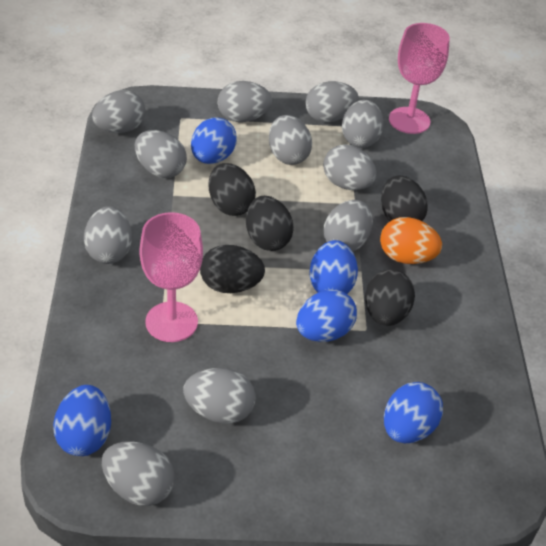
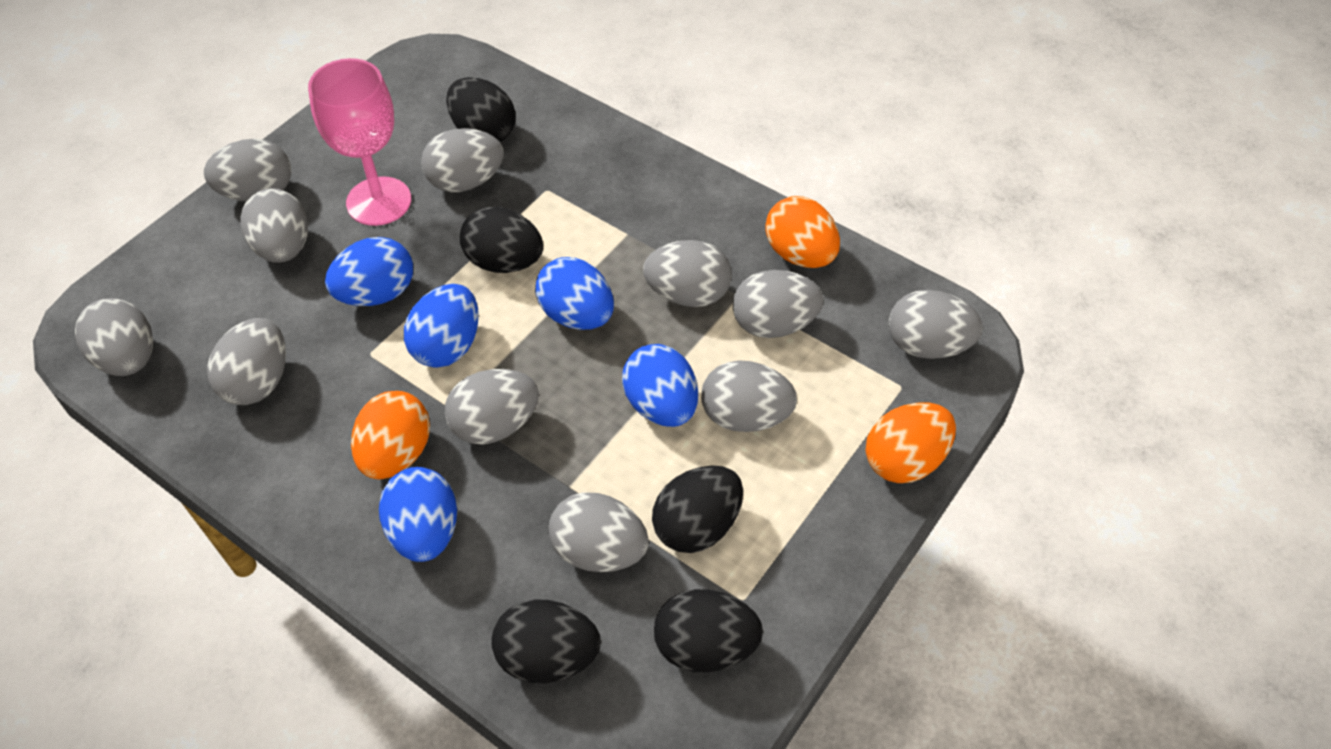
orange egg: [380,217,442,264] = 1 -> [351,391,430,479] [765,196,840,268] [866,402,956,483] = 3
pink goblet: [139,212,203,342] [389,23,450,134] = 2 -> [308,58,411,226] = 1

